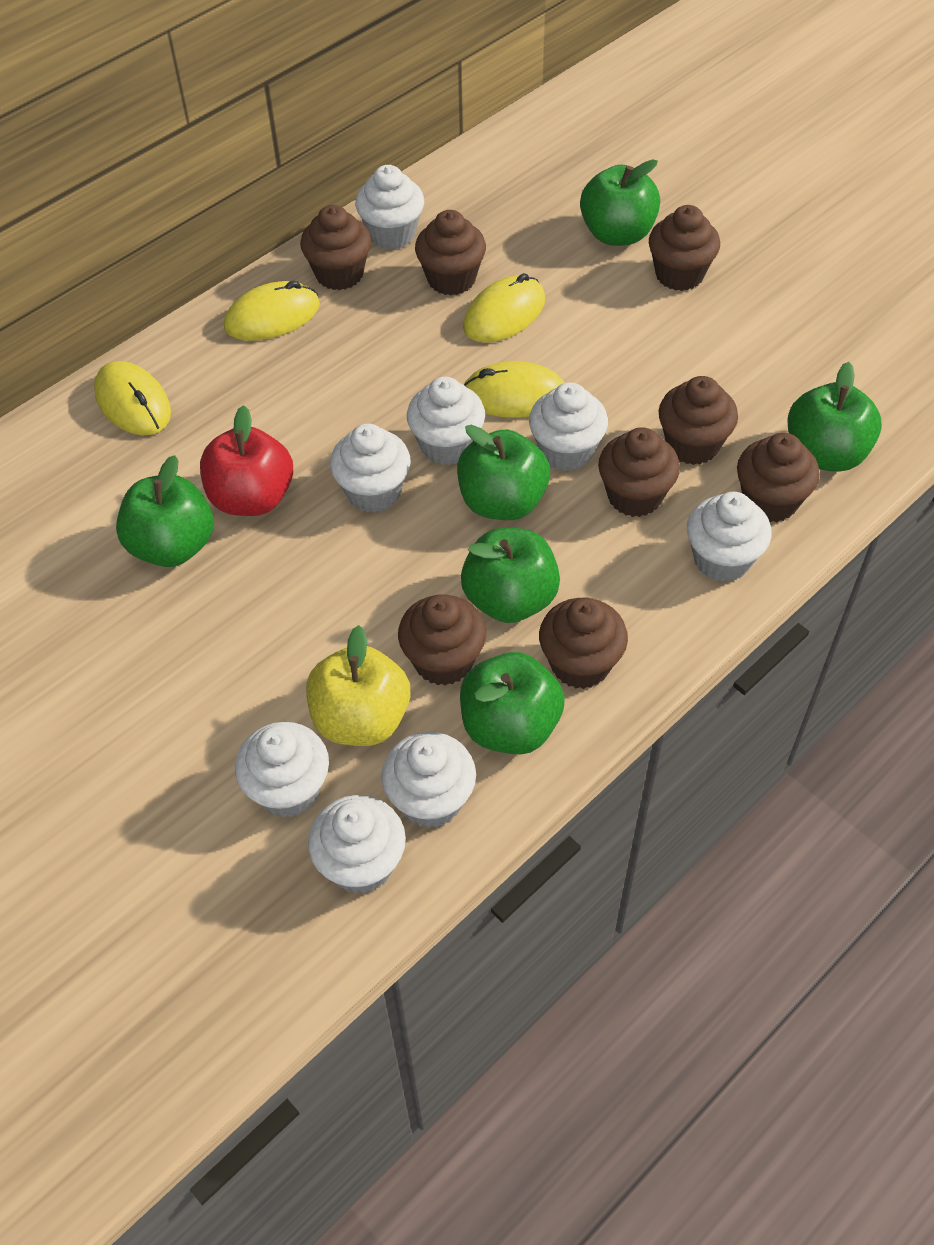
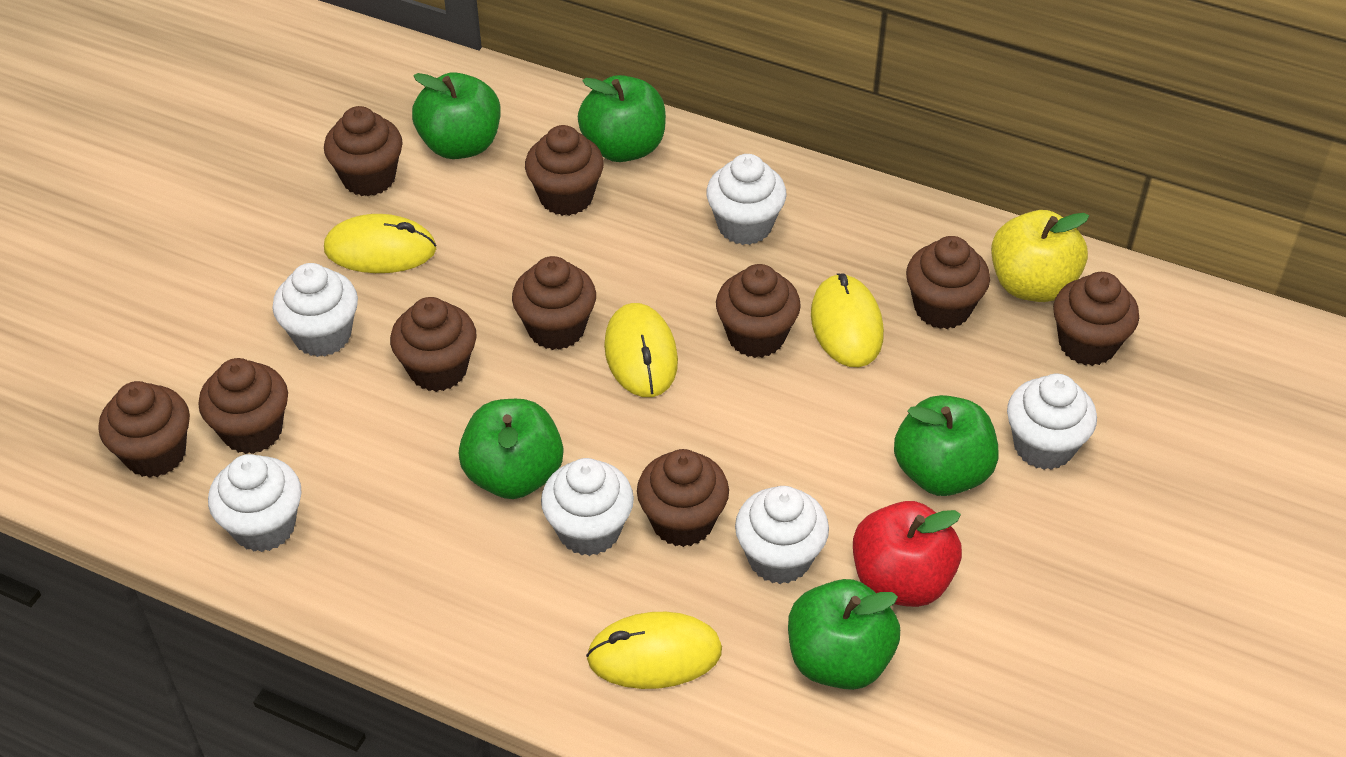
brown cupcake: [300,205,371,290] [398,594,486,686] [415,210,486,295] [539,598,628,689] [598,427,680,517] [649,205,720,291] [659,376,738,465] [737,433,820,522] = 8 -> [99,381,190,478] [198,358,288,454] [324,106,403,196] [390,297,477,392] [512,256,596,350] [525,125,604,216] [637,449,729,547] [716,264,801,358] [906,236,990,329] [1053,272,1139,366] = 10
green apple: [116,455,214,567] [457,425,550,520] [460,652,565,755] [461,528,560,623] [580,159,660,246] [787,362,882,472] = 6 -> [412,72,500,159] [459,399,563,499] [578,75,666,162] [788,579,900,690] [894,395,999,496] = 5
white cupcake: [235,722,329,818] [308,795,406,894] [330,424,411,513] [355,165,424,250] [381,732,476,828] [407,377,485,465] [529,383,608,471] [687,492,771,582] = 8 -> [208,454,301,552] [272,263,358,357] [541,458,634,556] [706,154,787,245] [735,486,829,584] [1007,374,1097,470] = 6

